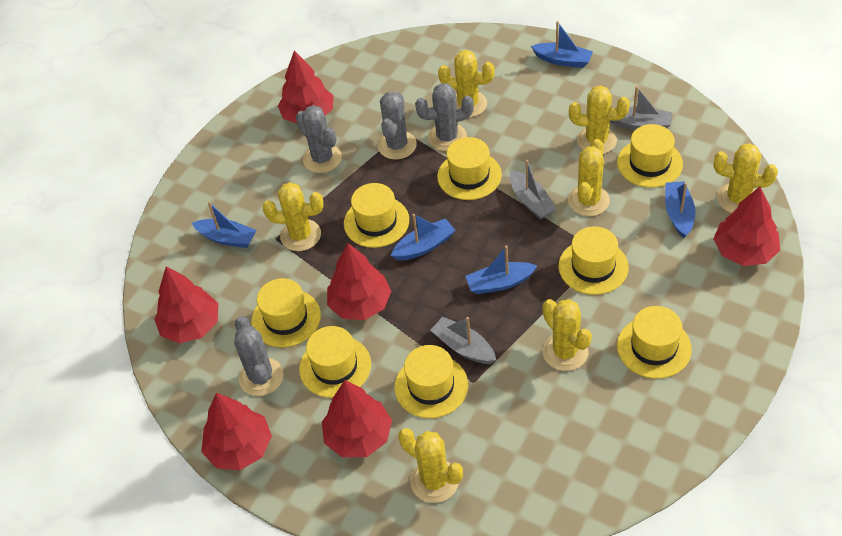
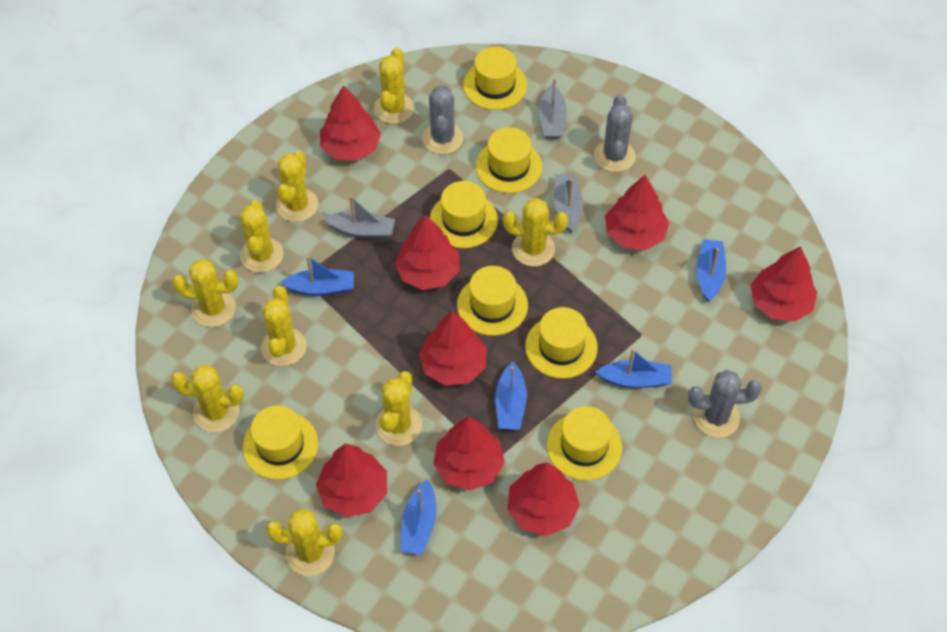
grey cactus: [234,316,284,396] [296,105,342,173] [378,91,417,159] [415,83,474,151] = 4 -> [422,84,463,154] [594,95,636,172] [688,370,762,438] = 3
red tree: [154,266,218,344] [202,393,272,470] [278,50,334,124] [322,380,392,457] [327,243,391,320] [713,187,780,266] = 6 -> [316,443,387,517] [320,85,381,161] [395,214,460,290] [419,311,487,386] [433,416,505,491] [507,462,580,536] [605,175,669,250] [751,246,817,322] = 8
yellow cactus: [262,182,324,251] [399,428,463,503] [438,50,495,118] [543,299,592,371] [568,139,610,216] [569,85,630,154] [714,143,778,213] = 7 -> [171,365,244,432] [172,259,238,327] [240,200,284,273] [261,286,306,366] [266,509,342,576] [276,151,319,222] [374,48,414,124] [375,371,422,446] [503,198,568,267] = 9
yellow hat: [251,278,321,347] [299,326,371,398] [344,183,409,248] [394,345,468,418] [437,137,502,200] [558,226,629,295] [617,124,683,188] [617,306,692,379] = 8 -> [243,405,318,480] [430,181,498,248] [457,266,528,336] [463,47,527,110] [476,127,542,193] [525,307,598,378] [547,406,622,480] = 7

